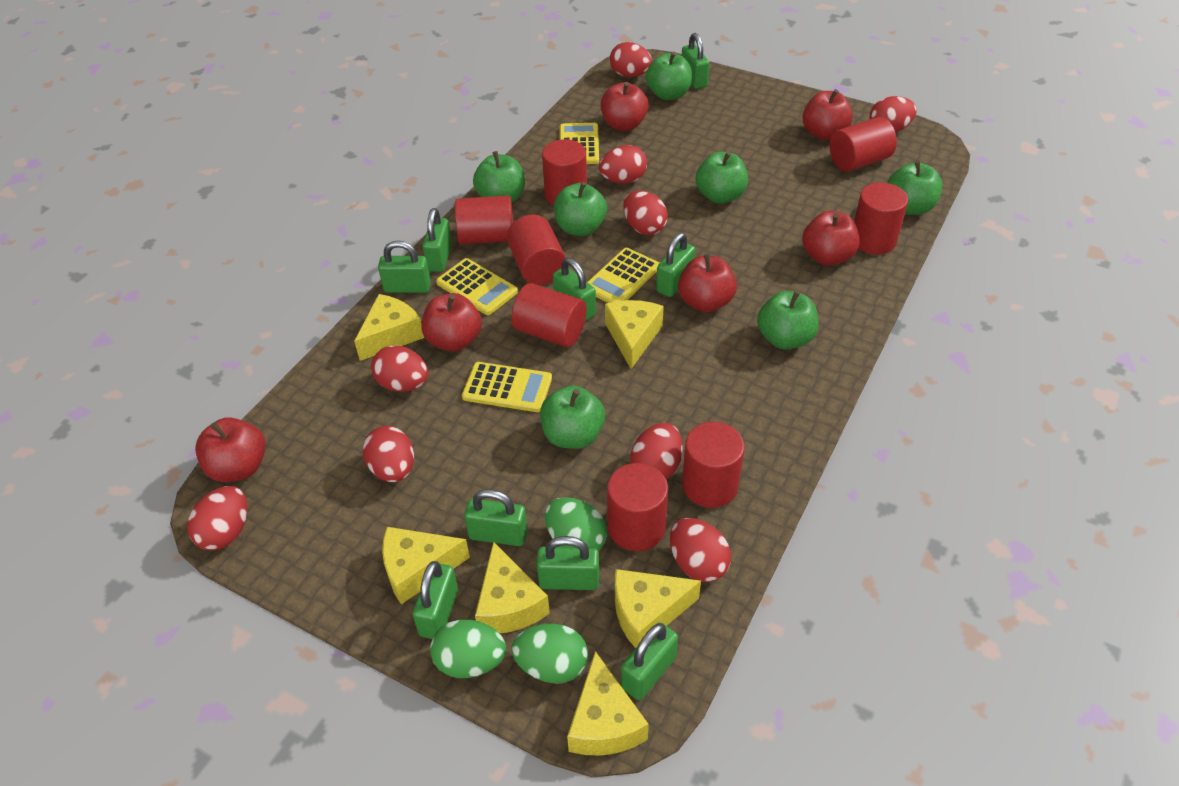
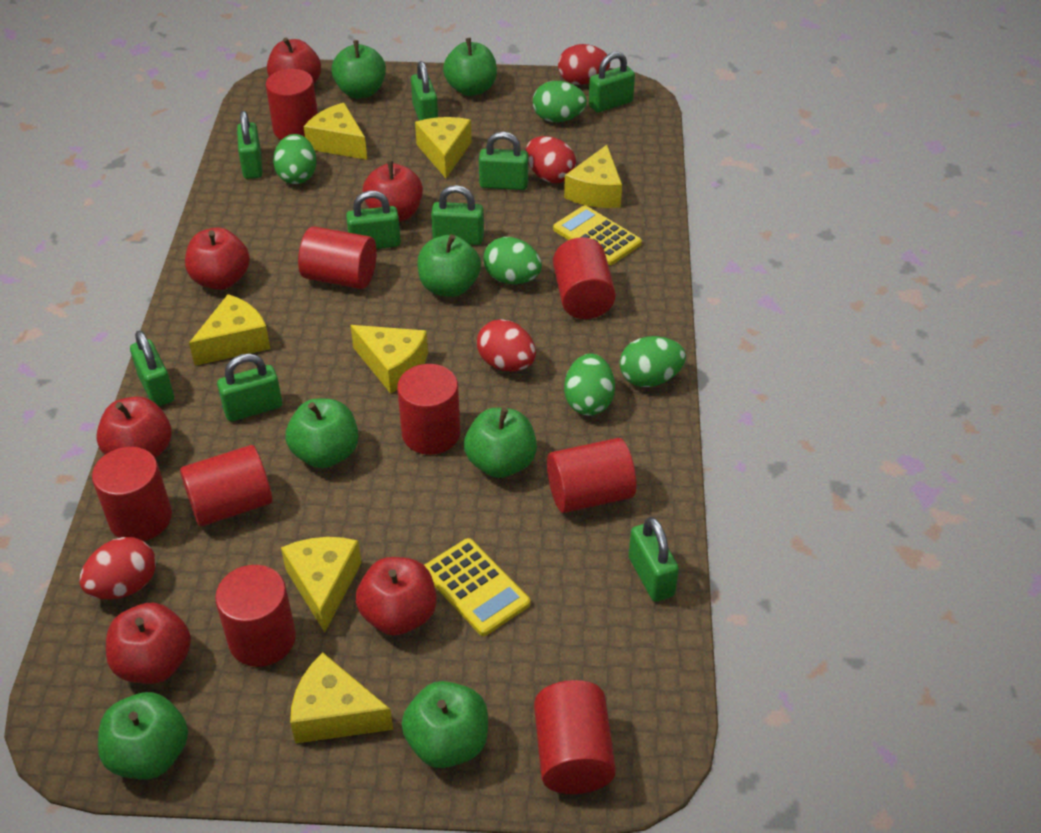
green egg: [430,619,506,678] [512,624,588,684] [545,497,607,551] = 3 -> [273,134,317,184] [483,237,542,284] [533,81,587,122] [564,353,615,416] [620,336,686,387] = 5
red cylinder: [455,195,513,244] [507,215,566,285] [511,283,587,347] [542,139,587,205] [607,463,668,551] [682,422,745,508] [830,117,897,172] [854,183,908,254] = 8 -> [92,447,172,541] [180,445,272,527] [215,565,296,667] [266,69,318,140] [298,226,377,289] [397,364,460,455] [534,680,616,794] [547,438,636,513] [553,237,616,319] = 9
red egg: [187,486,247,550] [363,426,414,482] [371,346,428,392] [599,145,647,184] [610,42,652,77] [623,190,668,235] [631,423,683,479] [670,518,731,582] [869,96,917,132] = 9 -> [79,537,156,600] [477,319,536,372] [525,136,576,183] [558,44,610,85] = 4
yellow calculator: [436,258,518,315] [462,362,552,412] [560,123,599,164] [588,248,659,303] = 4 -> [424,538,530,636] [553,205,642,265] = 2
yellow cheese: [354,294,424,361] [382,527,470,604] [475,541,550,633] [567,651,649,756] [605,300,664,369] [615,569,701,648] = 6 -> [189,294,271,366] [281,537,361,632] [290,653,393,744] [304,103,367,160] [350,325,428,394] [415,117,472,178] [564,145,622,208] = 7

